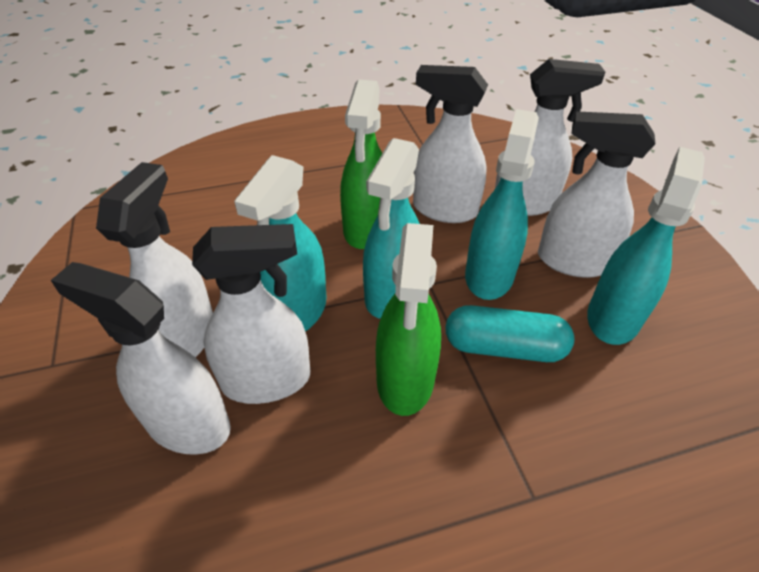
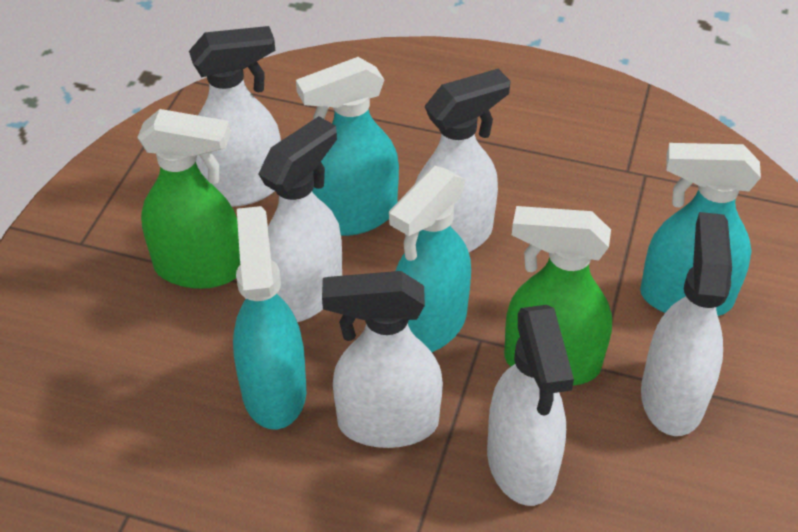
turquoise capsule: [445,305,574,362] = 1 -> none = 0

